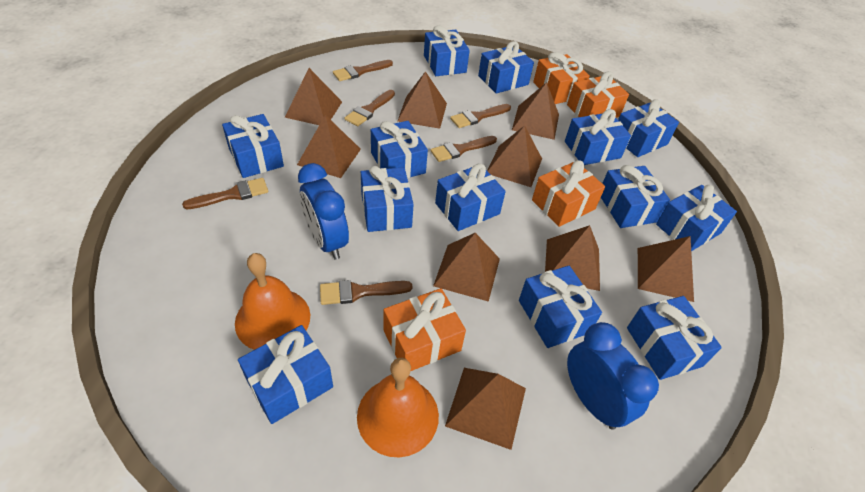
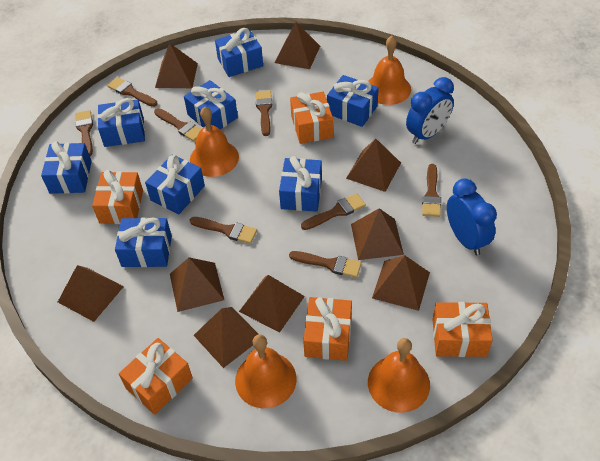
blue gift: [222,114,284,178] [238,325,333,424] [361,166,414,232] [371,121,428,178] [424,25,470,76] [435,163,506,231] [478,41,534,94] [519,266,602,348] [565,109,631,165] [601,165,670,228] [618,99,679,157] [627,296,722,380] [656,185,737,251] = 13 -> [41,141,92,194] [97,98,145,147] [115,217,172,267] [145,154,205,214] [184,80,238,129] [215,28,263,77] [279,156,322,212] [327,75,379,127] = 8
brown brush: [182,178,268,209] [320,280,413,305] [333,60,393,81] [345,90,395,126] [430,136,497,162] [450,104,511,128] = 6 -> [75,110,93,156] [107,77,158,107] [154,108,201,142] [190,217,257,244] [256,90,272,136] [289,251,362,278] [301,193,366,230] [422,164,441,217] = 8
orange bell: [235,253,310,350] [357,358,439,457] = 2 -> [190,107,239,177] [235,334,296,408] [368,36,411,105] [368,338,430,413] = 4
orange gift: [384,288,466,371] [532,160,605,227] [533,52,590,104] [567,71,629,118] = 4 -> [92,170,143,224] [119,338,193,415] [290,92,333,144] [303,297,352,361] [432,302,493,357] = 5

